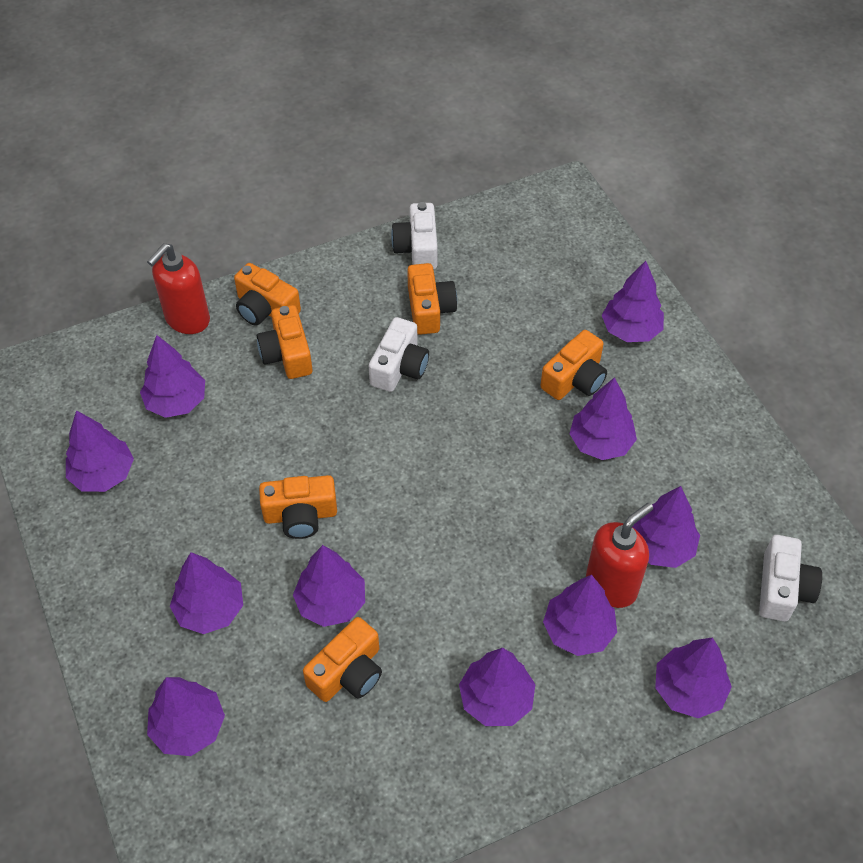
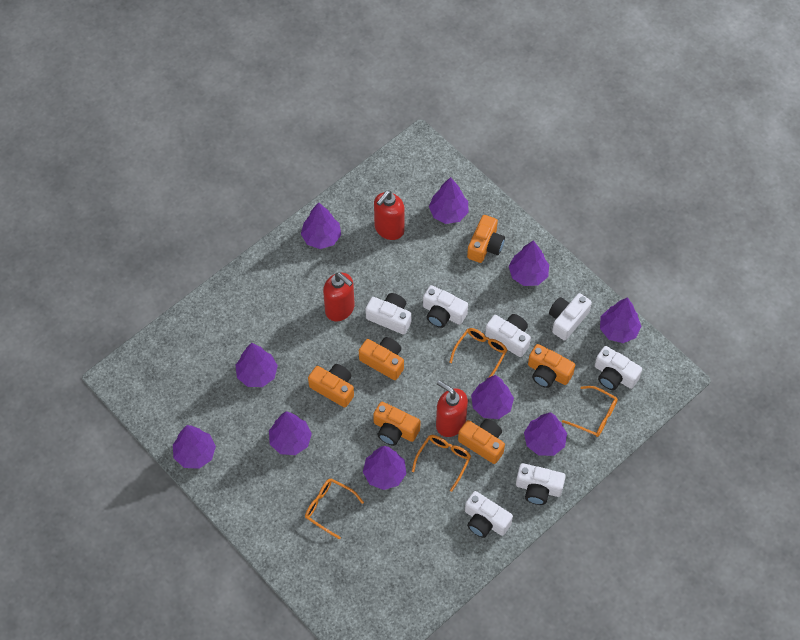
orange glasses: none = 0 -> [305,478,364,540] [412,435,471,492] [449,328,507,378] [562,386,618,437] = 4
purple tree: [66,410,134,492] [140,335,205,418] [147,677,225,756] [170,552,243,634] [293,545,365,627] [459,648,535,726] [543,575,617,656] [570,377,637,460] [602,261,664,342] [633,486,700,568] [655,637,732,718] = 11 -> [173,425,216,469] [235,343,278,387] [269,411,312,455] [301,202,341,249] [363,446,406,490] [429,177,468,224] [471,375,514,419] [509,240,549,286] [524,412,567,456] [600,297,642,343] = 10
red soap dispenser: [147,243,210,334] [586,503,653,608] = 2 -> [323,273,355,321] [374,191,405,240] [436,380,468,437] = 3
white camera: [369,317,429,392] [391,202,438,270] [759,535,822,622] = 3 -> [365,293,411,334] [423,285,468,328] [465,491,513,538] [485,314,531,357] [516,463,566,505] [549,293,592,340] [595,346,642,390] = 7

